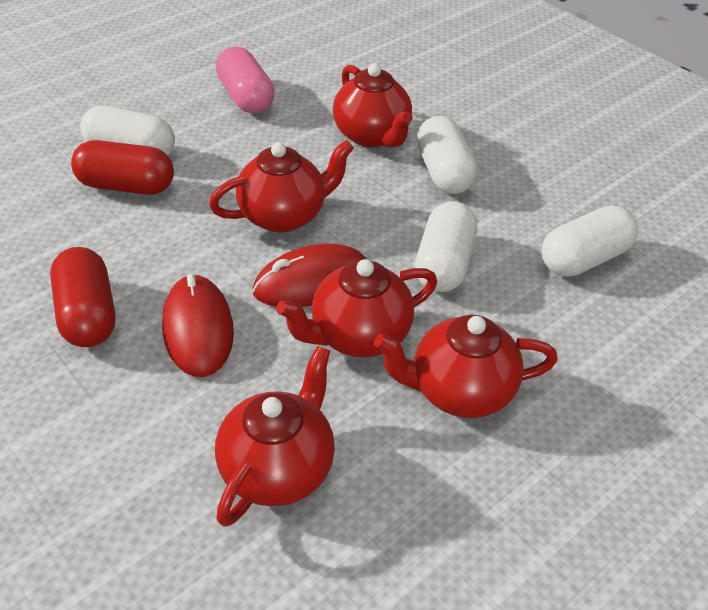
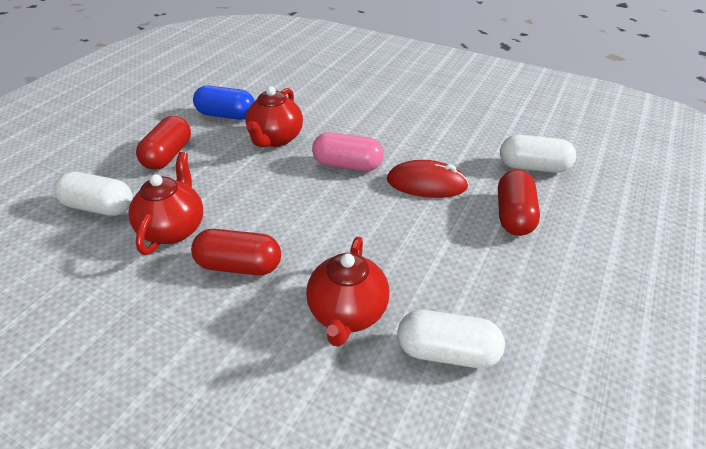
blue capsule: none = 0 -> [193,86,254,120] = 1
red capsule: [50,247,115,347] [71,140,174,195] = 2 -> [136,116,191,170] [191,229,281,275] [498,170,540,236] = 3
red mouse: [162,274,234,377] [252,244,367,307] = 2 -> [387,160,469,198] = 1
red teapot: [209,140,354,233] [215,346,335,527] [276,259,437,357] [333,63,413,147] [374,315,558,418] = 5 -> [128,152,203,255] [245,86,303,147] [306,237,389,347] = 3
white capsule: [80,106,175,156] [415,201,477,292] [417,116,478,194] [542,205,638,277] = 4 -> [54,172,133,216] [397,310,505,368] [500,135,576,173] = 3

